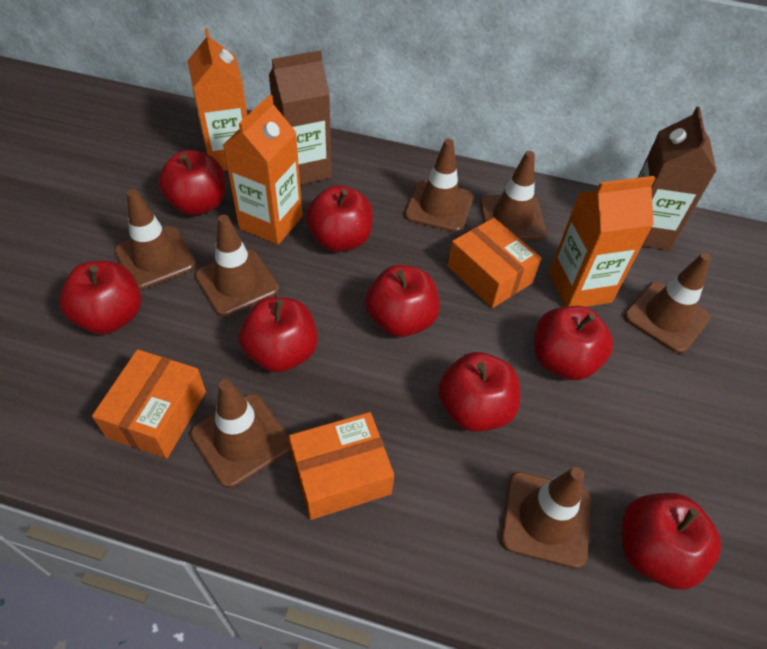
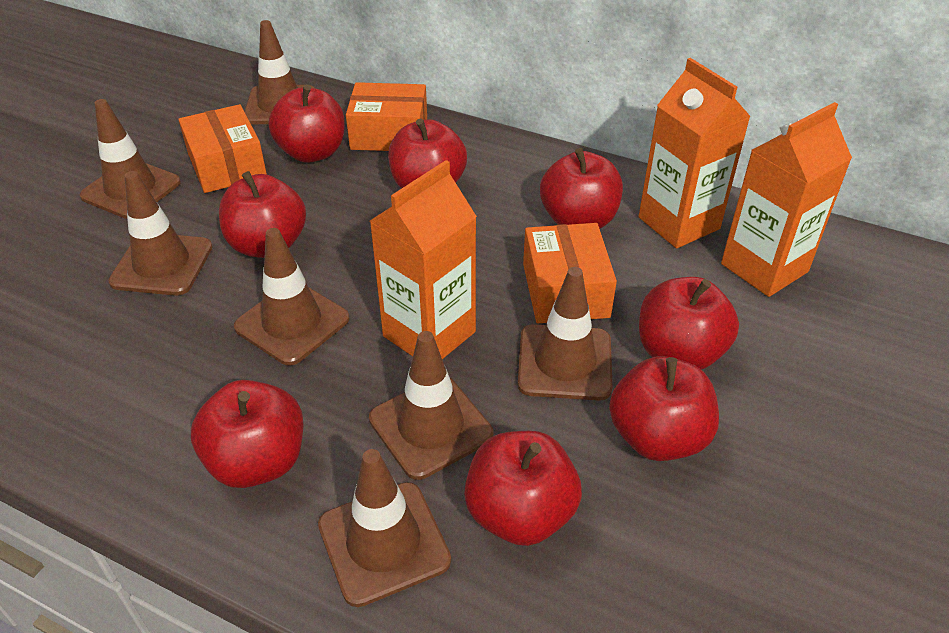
brown carton: [269,50,332,185] [638,106,716,250] = 2 -> none = 0

